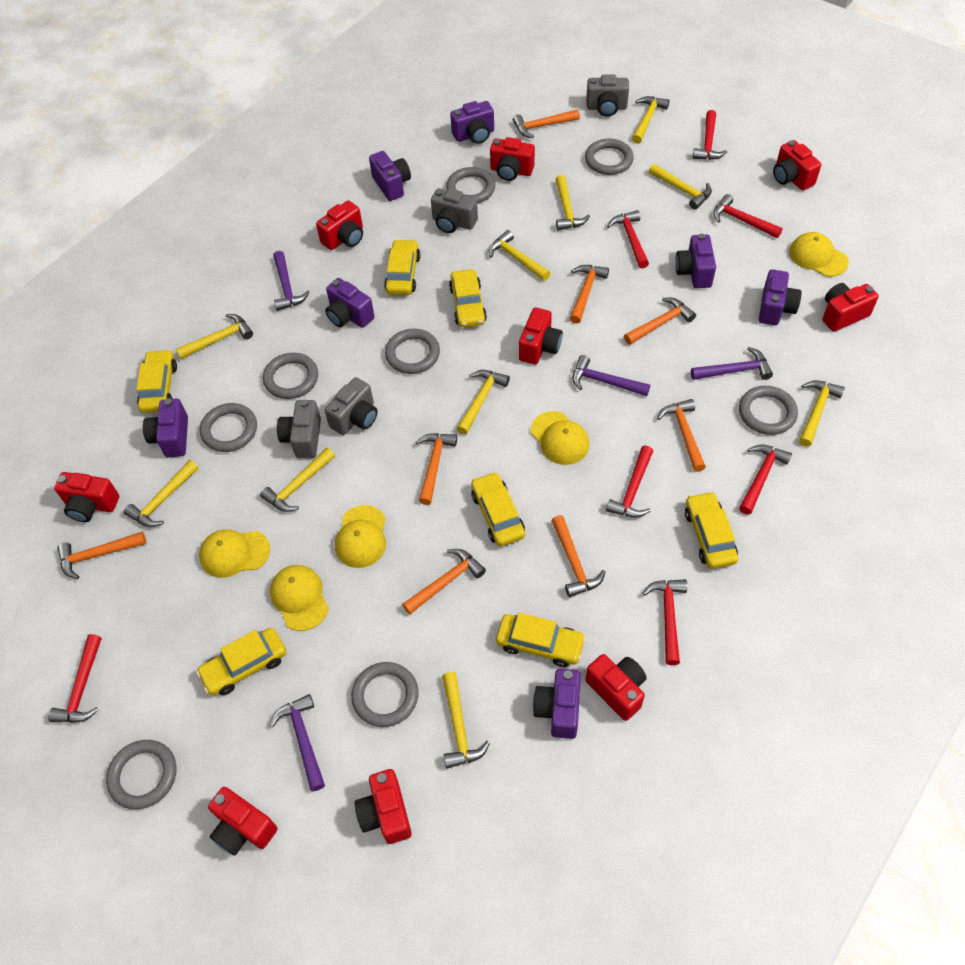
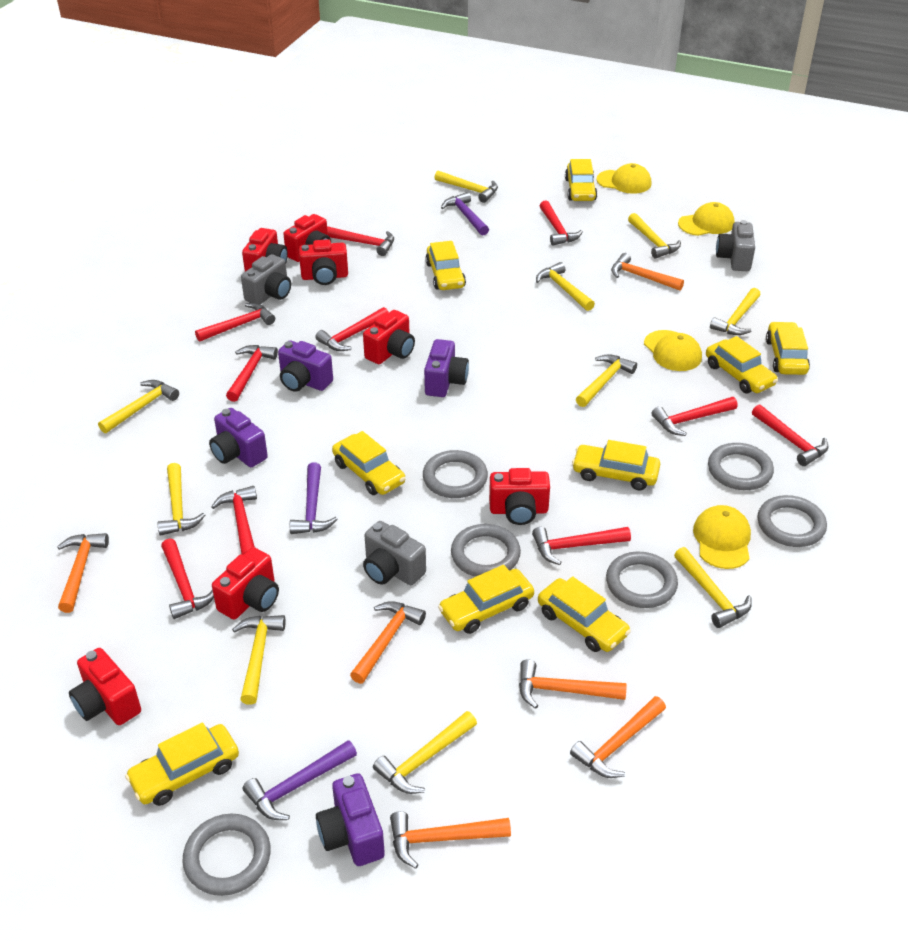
grey camera: [277,399,321,459] [325,377,377,435] [431,188,478,233] [586,74,629,117] = 4 -> [241,254,291,304] [363,521,426,585] [716,220,755,271] = 3
grey ring: [106,740,176,809] [200,403,257,452] [263,353,318,399] [351,662,418,727] [385,329,440,374] [446,167,495,203] [585,139,634,175] [739,386,798,435] = 8 -> [183,814,271,896] [423,450,488,498] [451,524,521,577] [606,552,678,608] [708,443,774,490] [758,495,827,547] = 6
orange hammer: [57,532,146,579] [402,549,486,614] [416,433,457,505] [513,109,580,138] [551,515,606,597] [570,265,609,324] [624,298,696,345] [657,399,706,472] = 8 -> [57,533,109,613] [350,601,426,684] [390,811,511,869] [519,659,627,709] [570,696,666,778] [611,253,684,291] = 6
purple camera: [143,398,188,458] [325,278,375,328] [369,151,411,201] [450,101,494,144] [533,669,581,739] [675,233,716,288] [759,269,802,326] = 7 -> [209,408,268,467] [278,340,333,392] [316,773,385,866] [424,339,469,397] = 4
purple hammer: [270,694,325,791] [273,251,310,311] [573,355,650,396] [691,347,773,380] = 4 -> [243,740,357,820] [290,462,338,534] [441,192,489,236] = 3
red camera: [54,472,119,522] [208,787,278,856] [316,200,363,250] [355,769,412,844] [490,137,535,181] [519,307,563,365] [586,654,647,721] [773,140,821,191] [823,283,879,332] = 9 -> [69,648,141,725] [212,547,279,619] [242,228,288,272] [283,214,331,262] [299,239,348,285] [363,310,415,364] [489,468,550,525] = 7
red hammer: [48,634,101,723] [606,446,653,517] [607,210,649,269] [643,579,687,665] [693,110,727,160] [713,194,783,238] [739,444,792,515] = 7 -> [161,538,214,619] [195,303,275,342] [211,486,257,555] [226,345,278,402] [315,307,389,351] [327,226,394,256] [532,527,631,565] [540,200,583,246] [652,397,738,436] [752,404,828,466] = 10
yellow cap: [199,529,270,578] [270,565,329,631] [335,505,386,568] [531,411,589,465] [789,232,849,277] = 5 -> [597,163,651,194] [644,330,702,371] [678,202,735,236] [693,505,751,569] = 4
yellow car: [137,349,177,413] [196,628,286,695] [384,239,420,295] [449,269,487,328] [471,472,525,546] [496,613,586,667] [685,491,738,569] = 7 -> [125,722,239,806] [332,431,405,495] [425,241,466,290] [438,565,534,634] [538,576,631,652] [565,159,597,201] [572,440,660,490] [706,336,778,393] [766,322,810,375] = 9

